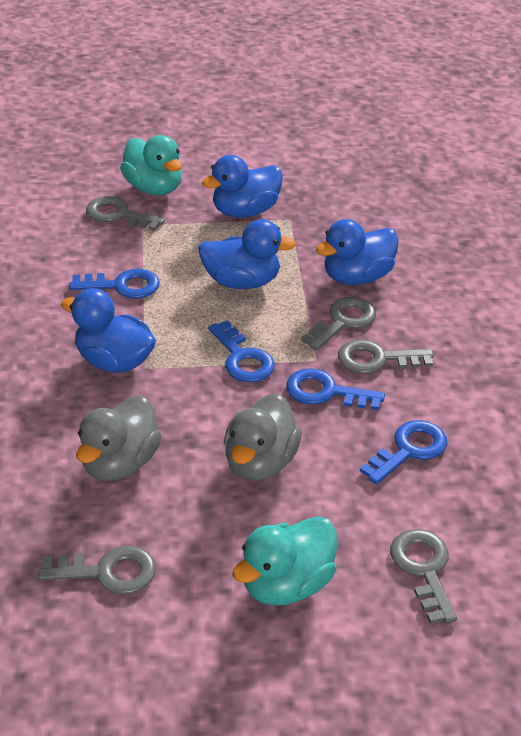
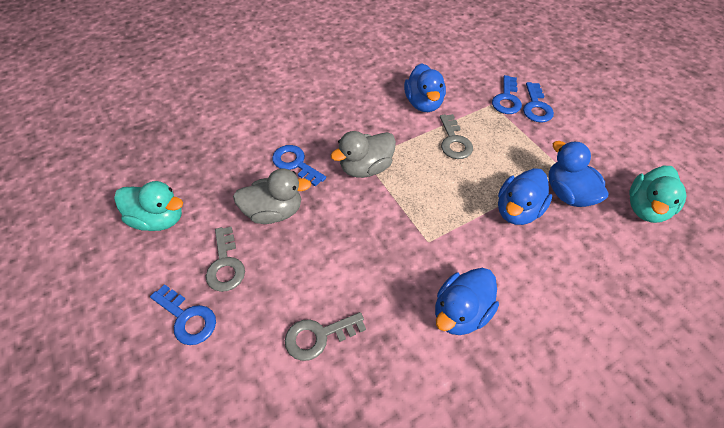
grey key: [38,546,156,595] [86,196,165,231] [301,297,376,350] [338,340,433,374] [390,529,457,624] = 5 -> [206,227,245,292] [285,312,366,361] [440,114,473,159] = 3

